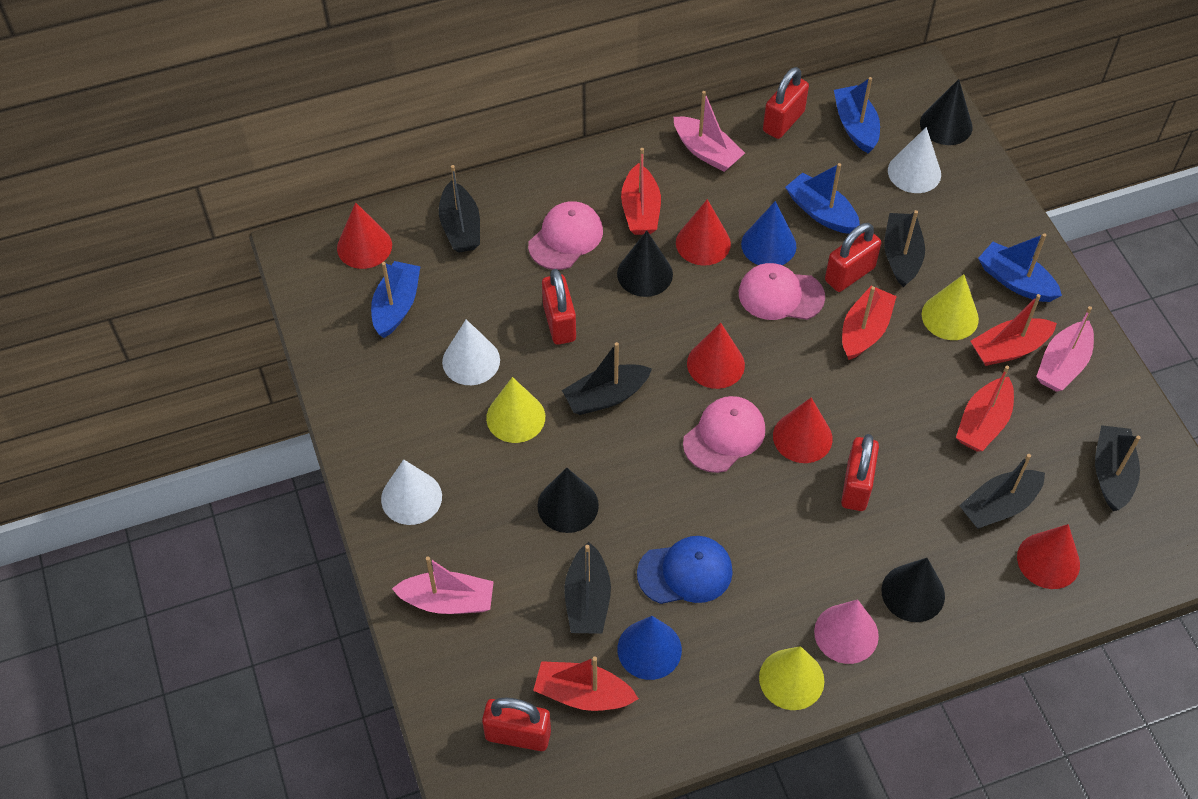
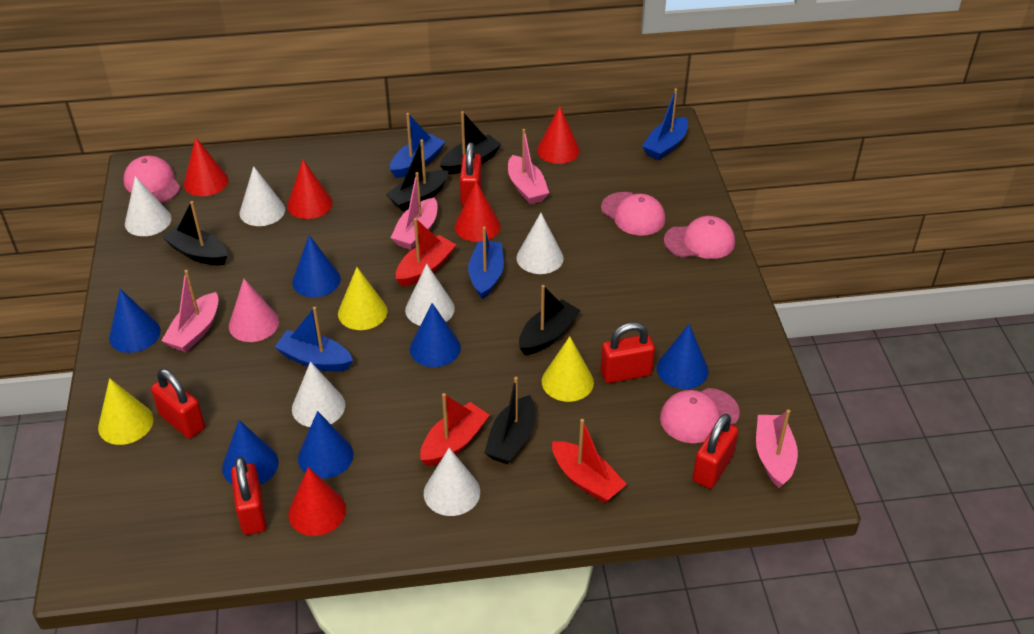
black boat: [439,165,480,253] [562,342,652,415] [564,542,611,634] [884,210,925,287] [959,454,1045,529] [1095,425,1141,511] = 6 -> [162,201,227,265] [386,139,449,211] [440,111,501,174] [484,377,535,464] [519,285,581,355] = 5
black cone: [537,467,599,533] [617,231,673,297] [881,558,945,622] [920,79,972,145] = 4 -> none = 0
blue cap: [637,536,733,604] = 1 -> none = 0
blue cone: [617,616,682,680] [741,201,796,265] = 2 -> [109,289,161,353] [222,420,279,485] [292,235,341,297] [298,411,354,479] [410,303,461,367] [657,324,709,389] = 6
pink boat: [392,556,494,614] [674,91,745,172] [1036,306,1094,392] = 3 -> [161,270,218,352] [390,172,438,250] [508,129,549,205] [756,410,798,488] = 4
pink cap: [528,201,603,270] [683,396,765,473] [739,263,825,320] = 3 -> [124,156,181,203] [601,192,665,236] [660,388,740,443] [664,216,735,259] = 4
red boat: [533,657,639,711] [621,148,661,235] [842,286,897,360] [956,366,1014,452] [971,294,1057,366] = 5 -> [396,218,456,287] [420,393,490,466] [552,419,627,503] = 3
white cone: [381,459,442,525] [442,319,500,385] [888,127,941,193] = 3 -> [125,176,171,236] [240,166,285,226] [292,361,345,427] [405,264,455,326] [424,448,480,516] [516,213,564,274] = 6

